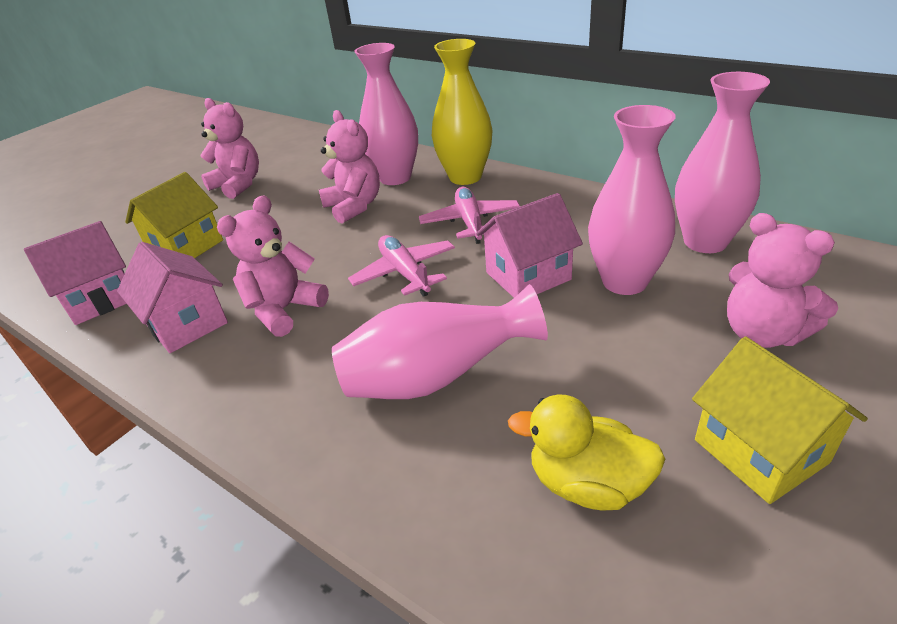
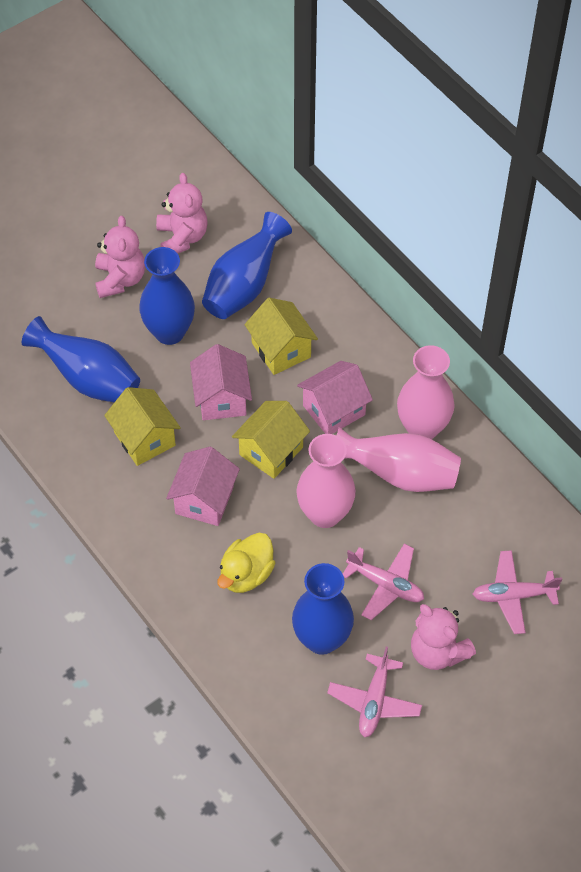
blue vase: none = 0 -> [22,316,140,402] [139,247,195,345] [202,212,292,319] [292,563,354,655] = 4
pink plane: [348,235,455,297] [419,187,520,244] = 2 -> [327,646,422,737] [343,544,424,620] [473,550,562,634] = 3
pink teddy bear: [200,98,259,199] [217,195,329,337] [319,110,380,224] [727,213,838,348] = 4 -> [95,216,145,298] [156,173,208,254] [411,604,476,670] = 3
pink vase: [332,284,548,399] [354,43,418,185] [588,105,676,295] [675,72,770,253] = 4 -> [296,434,356,528] [337,427,461,492] [397,345,455,439] = 3
yellow house: [125,172,223,258] [692,337,868,504] = 2 -> [104,387,181,466] [232,401,310,479] [244,298,318,375] = 3
yellow vase: [432,39,493,185] = 1 -> none = 0

